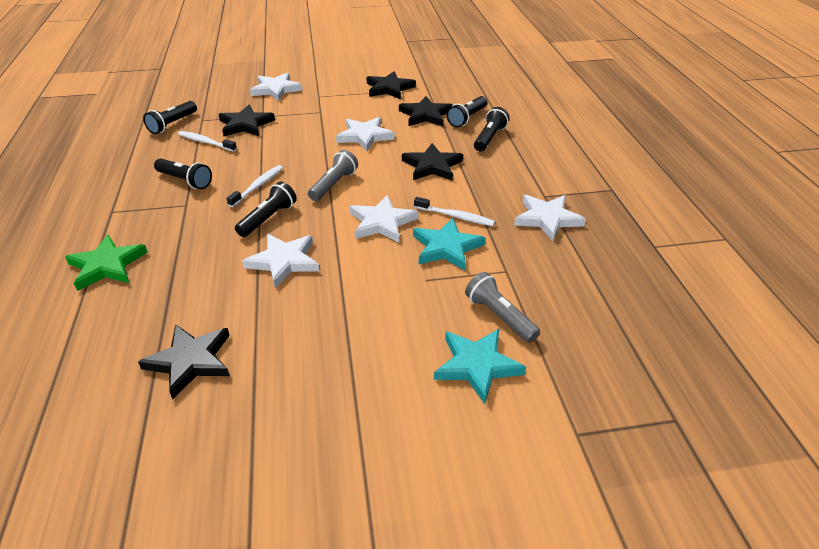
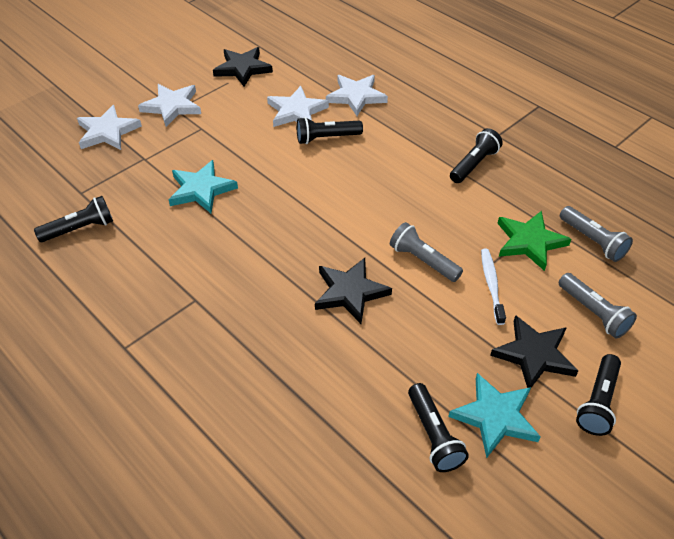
black star: [138,324,230,399] [218,105,275,136] [367,71,416,99] [399,96,452,126] [402,143,463,181] = 5 -> [213,47,273,87] [315,258,392,324] [490,315,578,388] = 3
grey flashlight: [308,150,358,201] [465,272,540,343] = 2 -> [390,222,463,282] [559,273,637,338] [560,206,633,262] = 3
white star: [242,234,319,288] [250,73,303,101] [336,117,395,151] [350,195,418,242] [514,195,586,241] = 5 -> [77,105,142,150] [138,84,201,127] [267,86,329,127] [326,75,388,116] = 4
white toothbrush: [178,131,237,152] [226,165,283,207] [414,197,495,226] = 3 -> [481,249,506,325] = 1

